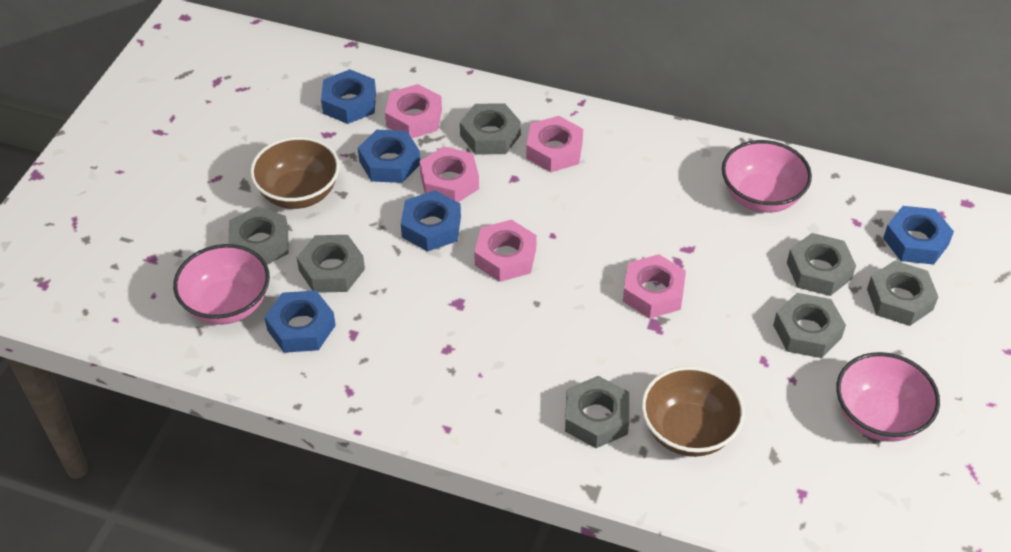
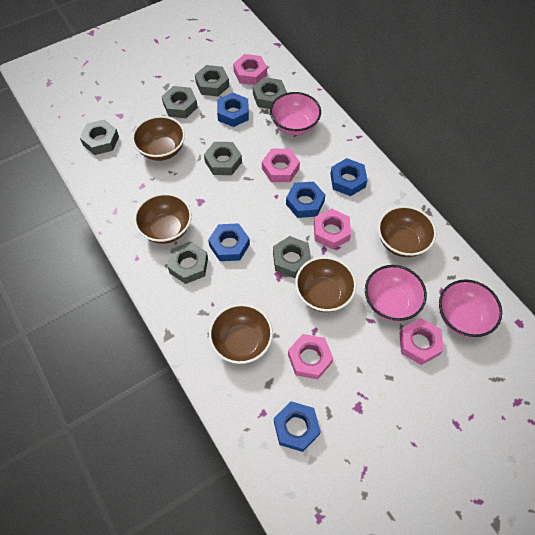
brown bowl: [250,137,340,209] [641,366,745,457] = 2 -> [132,116,185,161] [134,193,192,244] [209,304,273,364] [295,257,357,312] [378,206,436,257] = 5

